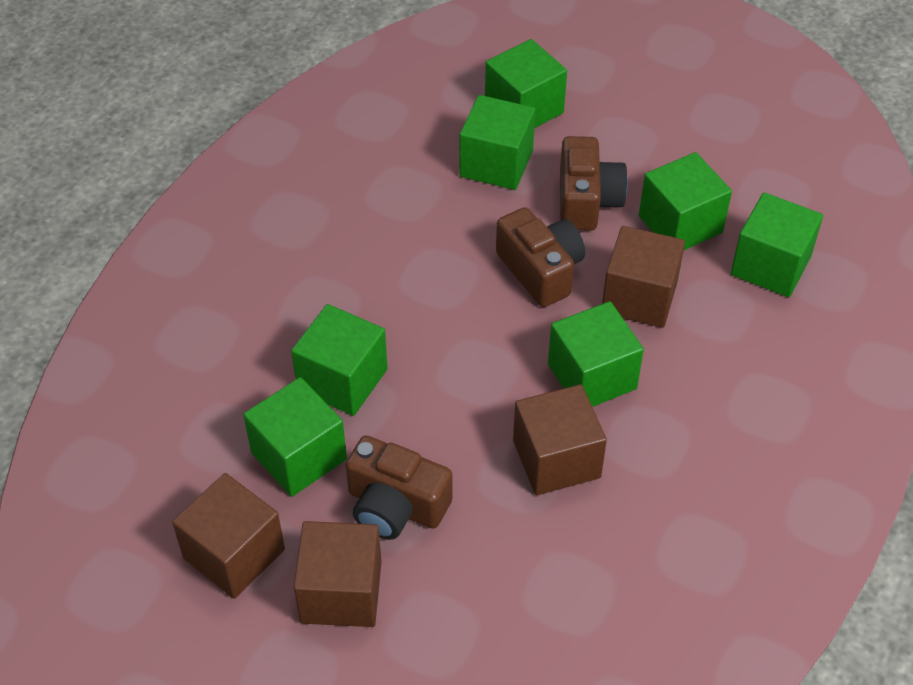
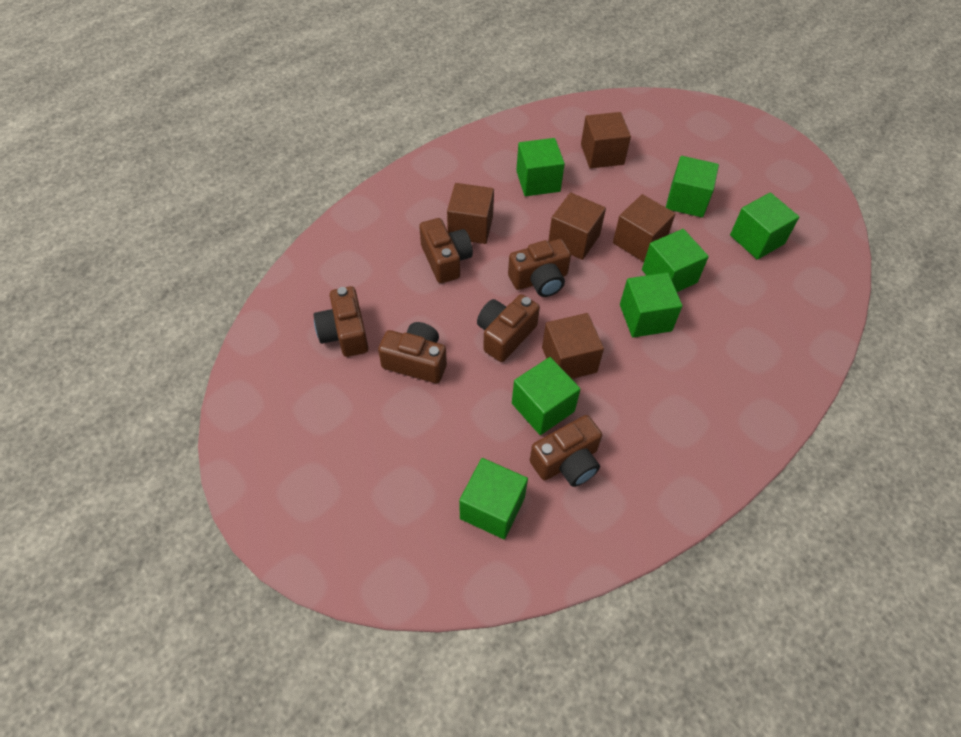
brown camera: [346,435,452,540] [496,207,585,307] [560,136,628,231] = 3 -> [314,286,368,357] [378,322,447,383] [419,218,473,283] [477,294,540,362] [508,239,571,297] [530,415,602,487] = 6
brown cube: [172,473,285,599] [294,521,381,627] [513,384,607,495] [602,226,685,328] = 4 -> [447,183,494,244] [542,313,604,379] [548,193,606,260] [581,112,631,169] [613,194,675,262] = 5

